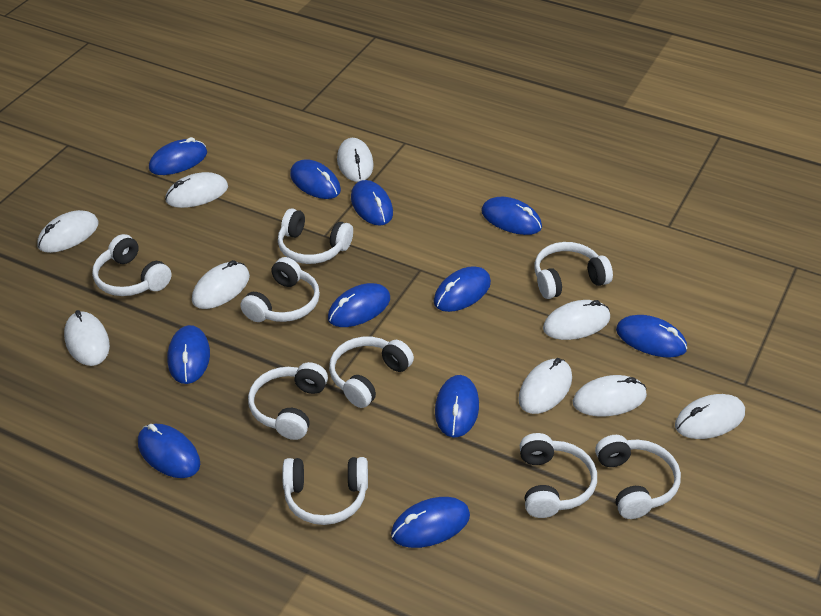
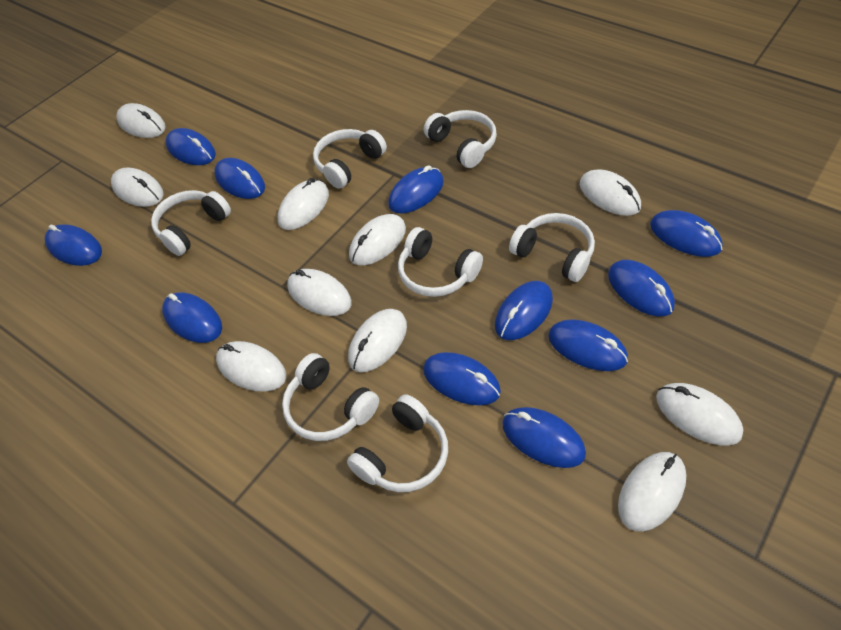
white headphones: [92,234,172,296] [240,257,320,322] [248,362,328,440] [278,209,353,264] [282,457,368,525] [329,337,414,408] [520,433,597,518] [534,242,613,299] [595,435,681,519] = 9 -> [151,190,231,256] [282,353,379,441] [313,129,387,189] [347,394,448,492] [398,227,483,297] [424,110,497,168] [509,213,595,282] = 7
white mouse: [37,210,99,253] [64,310,110,366] [165,172,228,208] [192,260,250,309] [337,138,374,182] [518,358,572,414] [543,300,610,340] [573,375,647,417] [675,394,745,439] = 9 -> [111,167,164,207] [116,103,166,138] [216,341,286,392] [278,178,329,230] [287,269,352,316] [348,309,407,372] [349,214,406,265] [580,169,641,216] [618,452,686,532] [656,383,743,446] = 10

